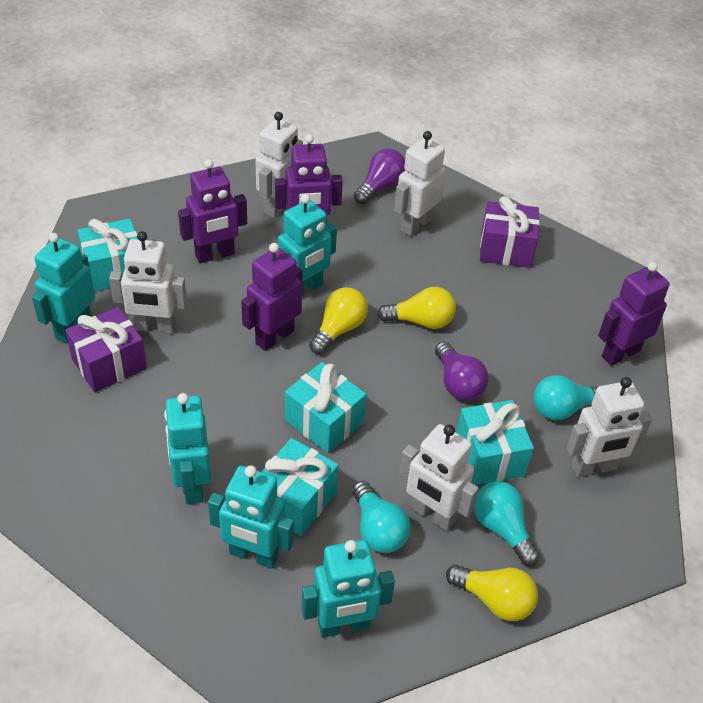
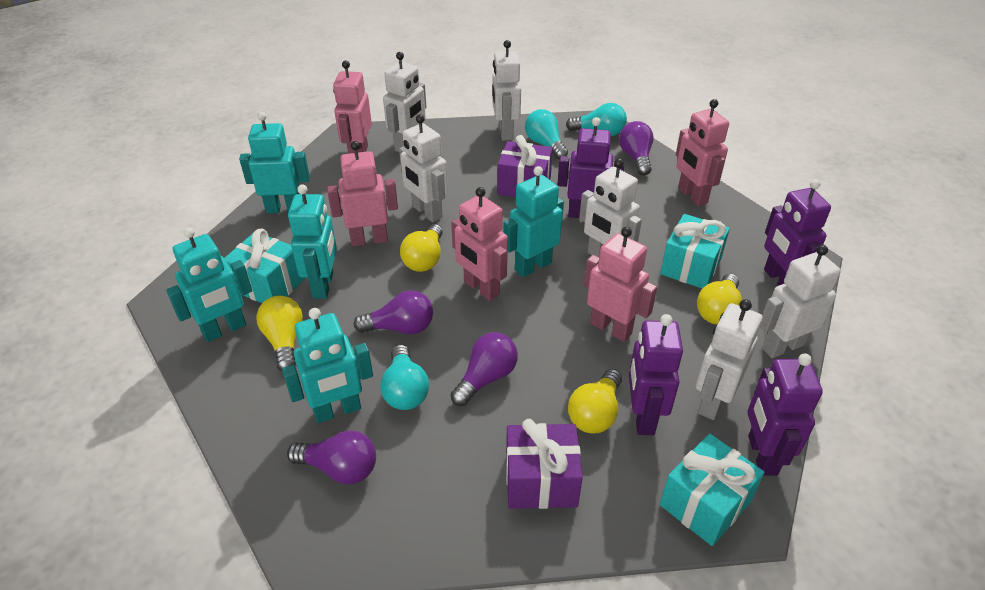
pink robot: none = 0 -> [327,141,398,246] [333,60,372,154] [451,187,508,301] [584,227,657,342] [676,99,729,206] = 5
purple light bulb: [354,149,405,204] [435,341,489,400] = 2 -> [287,430,376,484] [354,290,433,334] [451,332,518,406] [619,121,653,175] = 4
turquoise gift: [77,218,138,292] [262,438,339,536] [285,362,366,453] [456,400,534,485] = 4 -> [224,229,305,303] [660,214,730,289] [660,433,765,546] = 3
white robot: [109,231,187,334] [255,112,303,218] [394,131,446,236] [399,424,479,531] [566,377,652,477] = 5 -> [383,52,426,152] [399,114,448,222] [492,40,521,141] [579,158,642,257] [696,299,763,420] [760,245,841,358] = 6
yellow light bulb: [309,287,368,354] [377,287,456,329] [446,565,538,621] = 3 -> [256,296,303,371] [400,224,443,272] [568,369,622,433] [697,274,742,325] = 4

